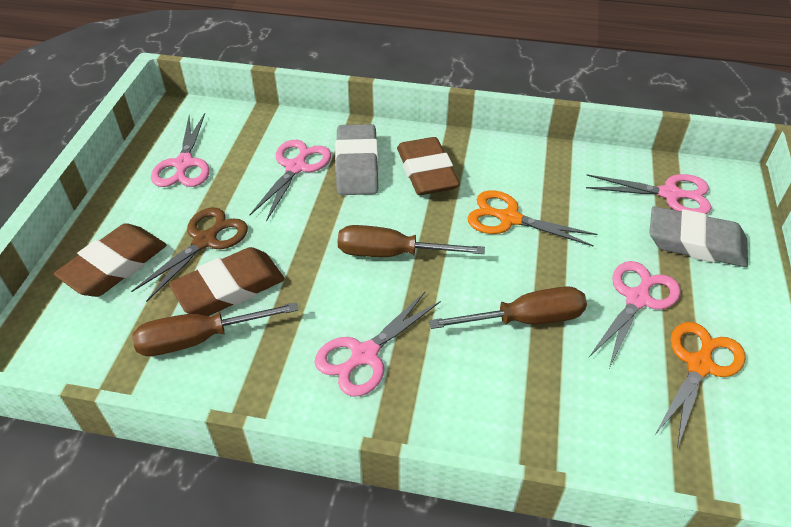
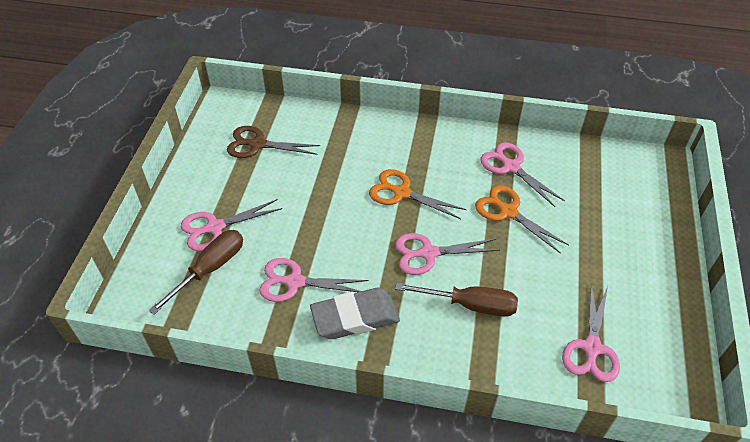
brown eraser: [54,223,167,297] [169,247,285,316] [397,137,460,195] = 3 -> none = 0
brown screwdriver: [132,302,298,356] [337,225,485,257] [429,286,587,329] = 3 -> [148,230,243,315] [395,283,518,317] = 2
grey eraser: [335,124,379,195] [650,206,748,267] = 2 -> [310,288,400,339] = 1

